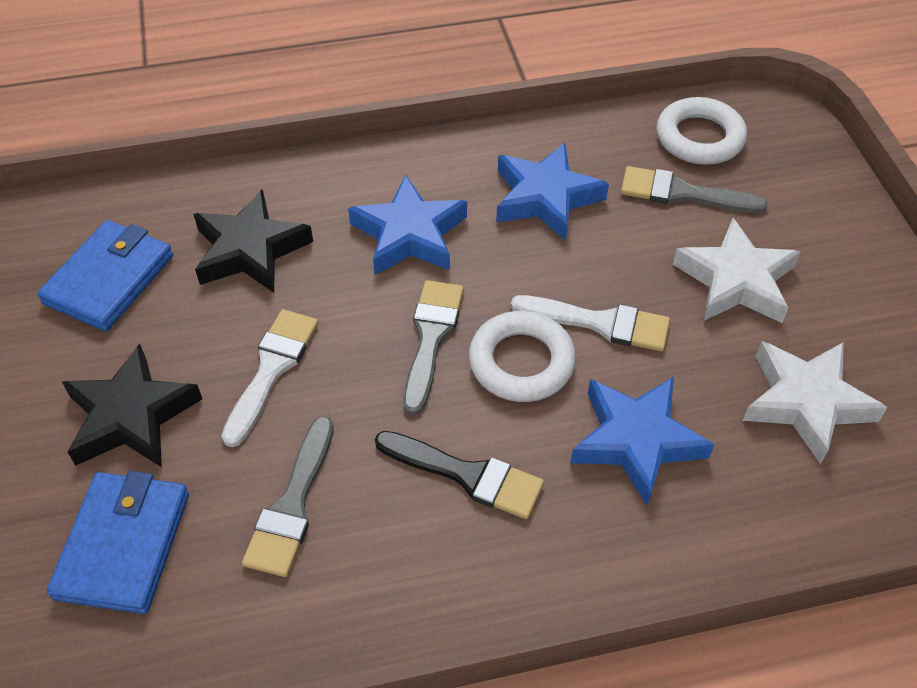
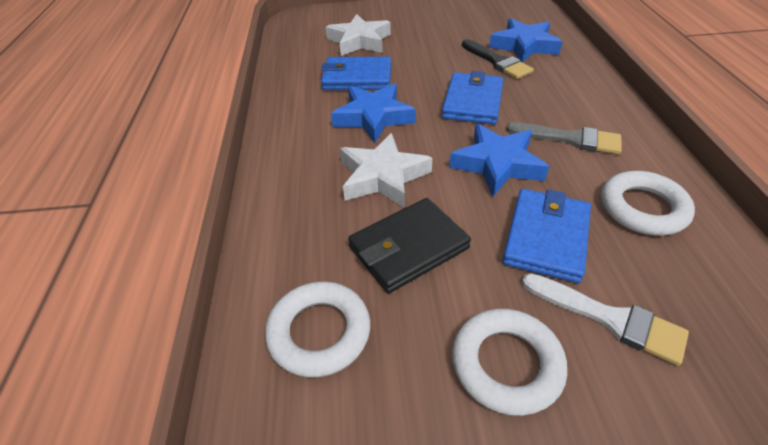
black star: [62,344,202,467] [193,189,313,293] = 2 -> none = 0
black wallet: none = 0 -> [348,198,471,293] = 1
blue wallet: [37,220,173,331] [47,471,189,614] = 2 -> [321,57,391,90] [442,71,504,124] [502,189,591,283] = 3
grey brush: [242,416,334,577] [403,280,464,415] [621,166,768,213] = 3 -> [507,122,622,154] = 1
white brush: [221,309,319,447] [511,295,670,351] = 2 -> [522,273,689,366] = 1
white ring: [469,311,576,402] [657,97,747,165] = 2 -> [265,281,370,378] [452,308,567,416] [601,171,695,236] = 3

